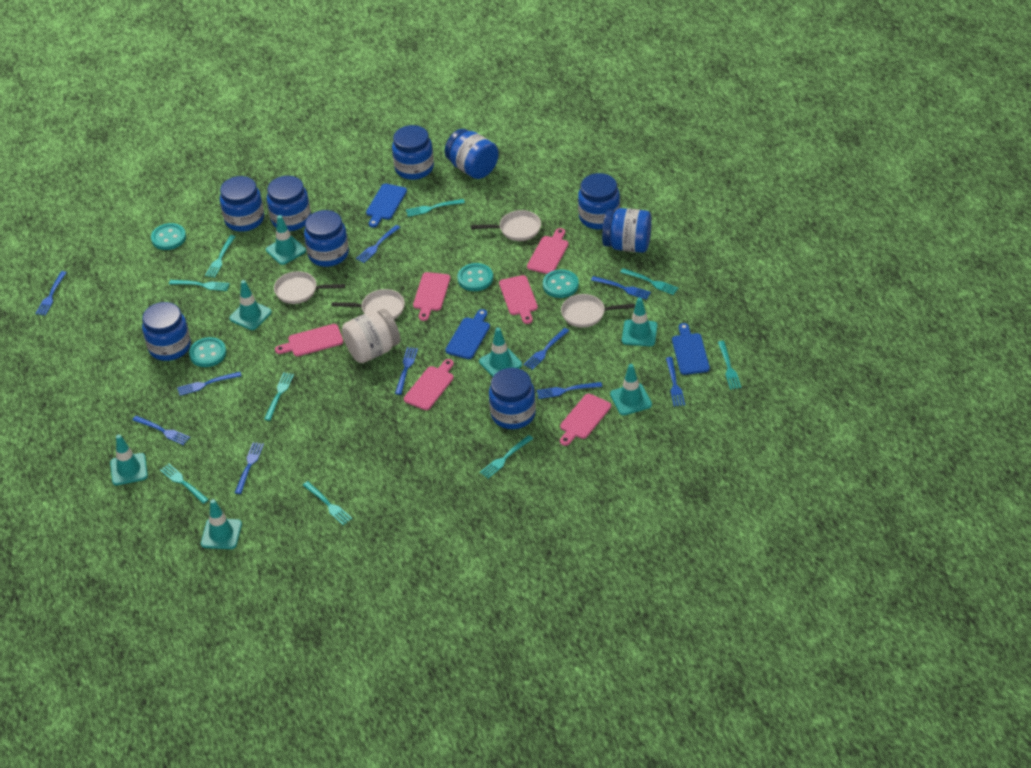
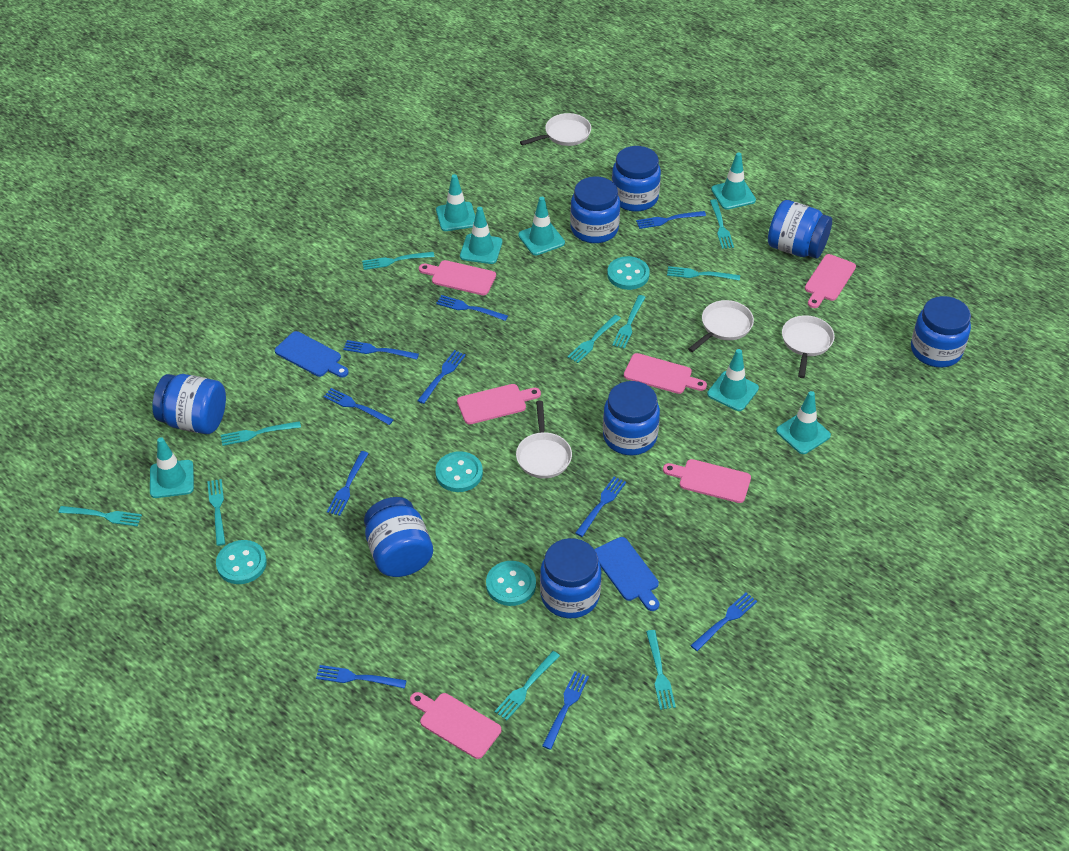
blue cutting board: [366,184,407,228] [445,309,490,359] [672,323,710,375] = 3 -> [275,331,349,378] [594,537,659,611] = 2
blue jar: [142,302,191,361] [220,176,264,232] [267,176,311,231] [304,210,349,267] [392,125,434,180] [445,129,499,179] [489,368,536,429] [578,173,620,229] [602,208,652,253] = 9 -> [152,374,226,434] [364,497,433,577] [540,538,602,618] [570,176,620,243] [603,381,660,455] [612,146,661,212] [768,200,832,259] [911,296,971,368] = 8
turquoise fork: [160,464,209,504] [169,280,230,291] [205,235,236,278] [264,372,294,421] [303,481,352,525] [406,199,465,217] [480,435,533,478] [620,268,679,295] [718,341,741,390] = 9 -> [58,506,142,526] [207,479,225,546] [221,421,301,446] [362,252,434,270] [494,651,560,720] [568,315,621,363] [612,295,646,349] [646,630,676,710] [667,266,740,281] [710,199,734,249] = 10
white jar: [342,309,400,363] = 1 -> none = 0

